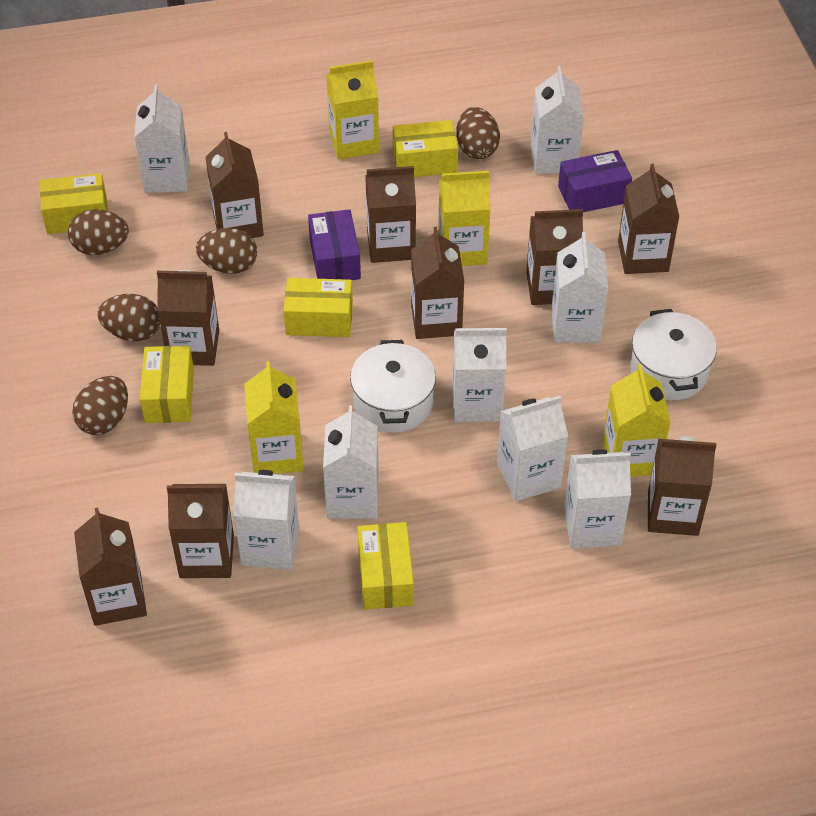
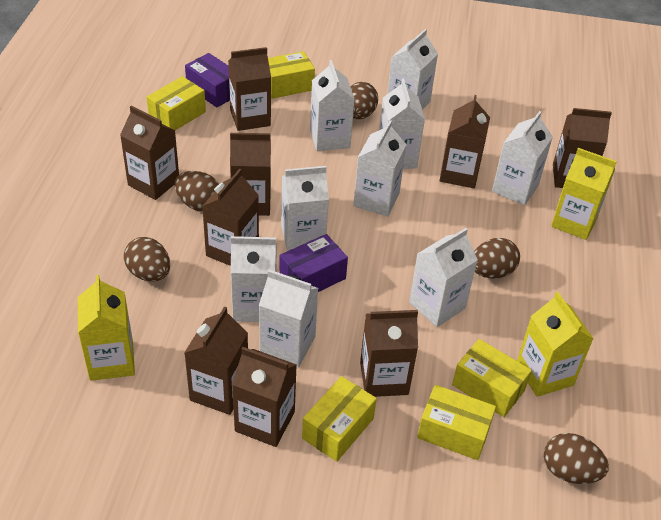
white carton: [134,85,189,193] [233,470,299,570] [323,405,379,519] [452,328,507,422] [497,396,568,501] [531,66,584,174] [552,232,608,343] [564,450,631,549] = 8 -> [230,236,277,322] [259,270,319,367] [281,166,329,251] [310,60,354,151] [353,120,407,217] [379,78,425,169] [387,29,438,110] [409,228,478,327] [492,111,553,205] = 9
white pot: [350,340,436,433] [630,309,717,400] = 2 -> none = 0
yellow carton: [244,361,304,474] [326,60,379,159] [438,171,491,266] [603,364,671,477] = 4 -> [78,275,135,381] [517,292,594,397] [551,148,617,240] = 3

